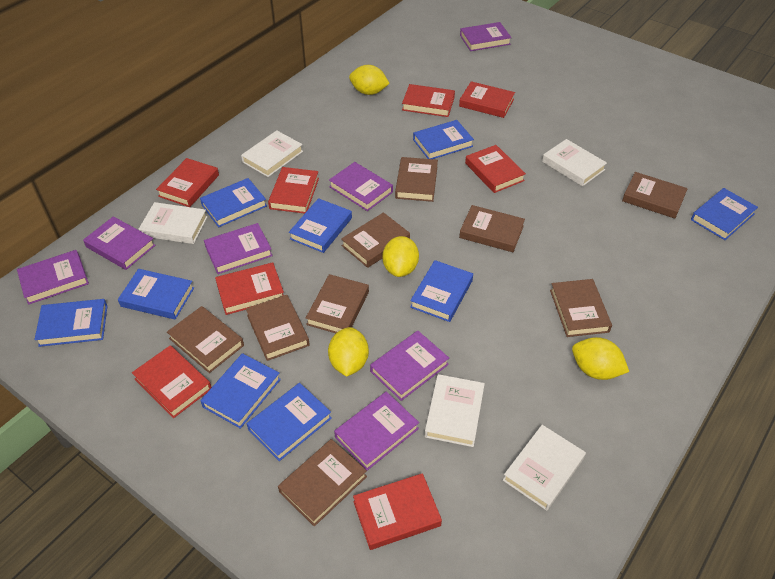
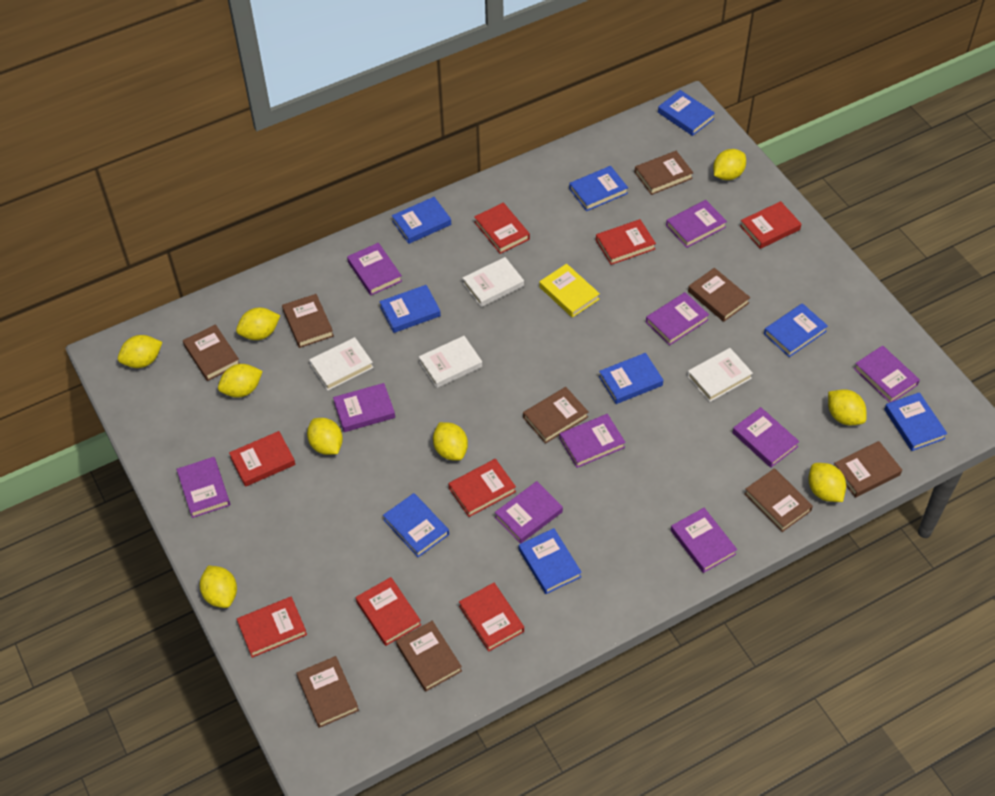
purple book: [17,250,89,305] [83,216,155,270] [204,223,273,274] [329,162,393,211] [334,391,419,470] [370,331,449,401] [460,22,512,51] = 7 -> [177,457,230,518] [333,383,395,432] [347,243,402,295] [495,481,563,544] [559,414,626,468] [646,292,709,345] [666,200,727,248] [671,508,737,573] [732,407,800,468] [854,345,920,403] = 10
white book: [139,202,208,244] [241,130,303,177] [424,374,485,447] [503,425,586,511] [542,139,607,187] = 5 -> [309,337,374,391] [419,336,482,388] [463,257,524,307] [687,348,753,402] = 4
yellow book: none = 0 -> [539,264,600,318] = 1
yellow lemon: [328,327,369,377] [349,65,390,95] [382,236,419,277] [572,337,629,380] = 4 -> [118,335,162,368] [200,566,237,608] [218,364,263,398] [236,308,280,340] [307,418,343,455] [433,422,468,461] [713,149,746,180] [809,463,846,502] [828,389,867,425] = 9

